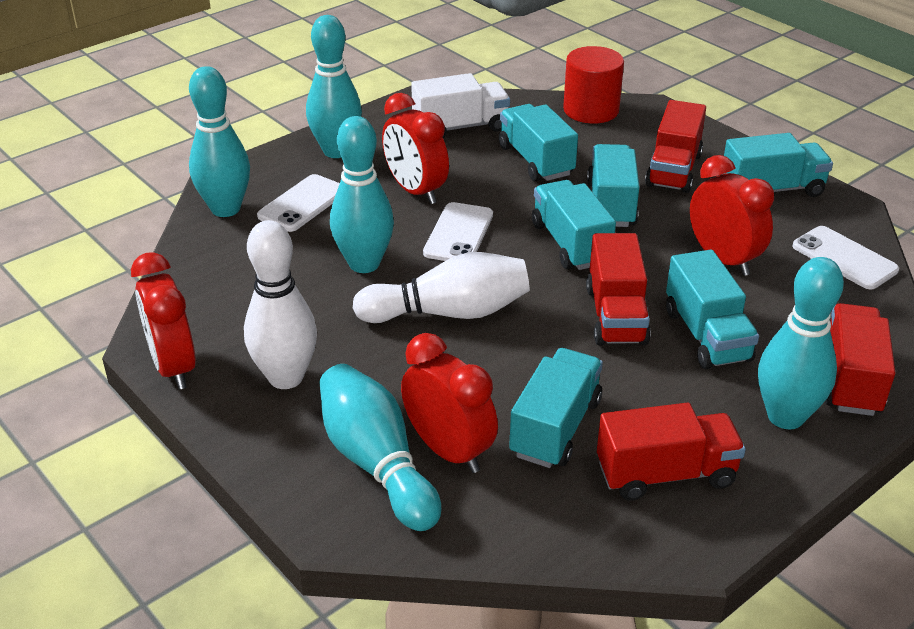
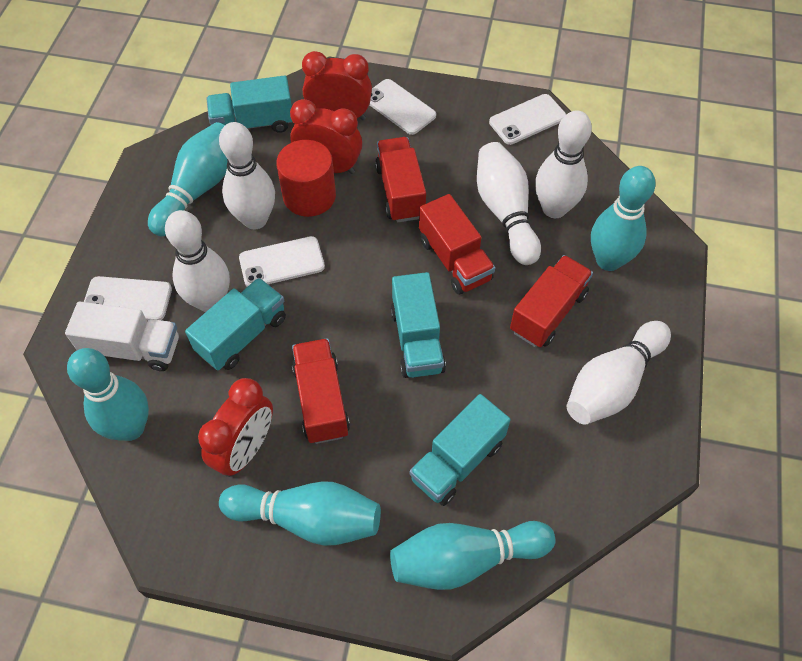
red clock: [131,252,196,390] [382,93,449,204] [401,333,498,473] [690,155,774,276] = 4 -> [198,378,273,477] [290,99,362,174] [302,51,372,120] = 3
turquoise truck: [499,104,578,181] [509,348,603,468] [532,180,616,270] [587,144,639,227] [666,250,759,369] [721,133,833,197] = 6 -> [185,278,286,370] [206,75,293,133] [391,272,446,378] [410,394,510,506] = 4
white bowling pin: [244,220,317,389] [353,252,530,323] = 2 -> [165,210,230,312] [219,122,275,229] [477,142,541,265] [535,110,592,218] [567,321,671,425] = 5
white phone: [257,174,340,232] [423,202,493,261] [792,226,899,289] = 3 -> [84,276,172,320] [239,236,325,287] [369,79,436,135] [489,94,566,145] = 4

